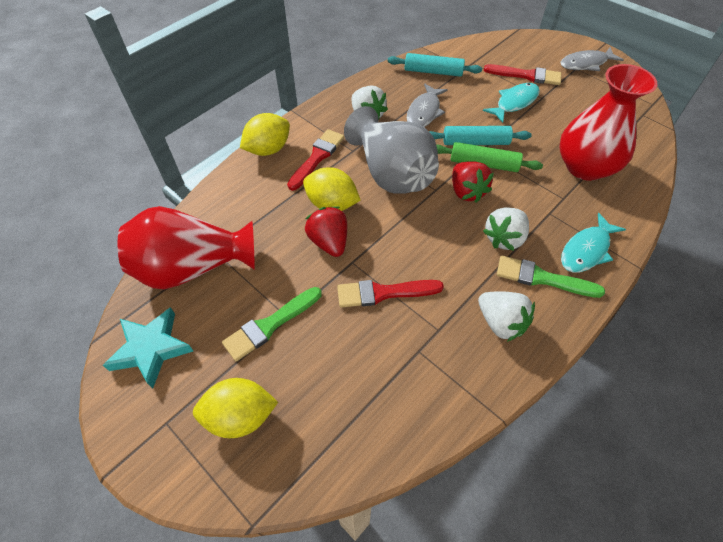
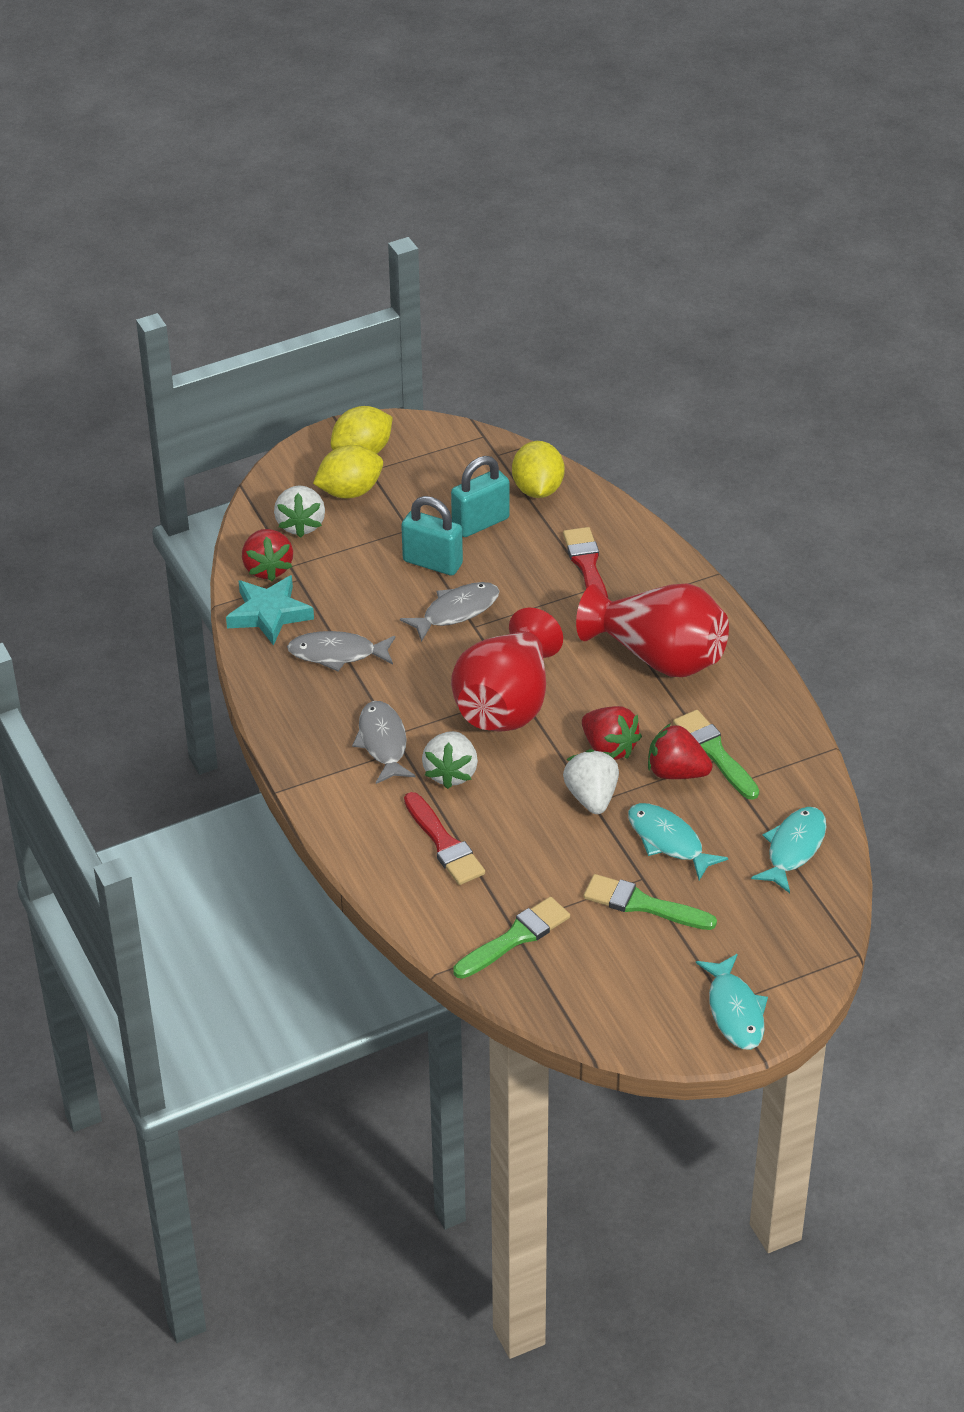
green brush: [222,287,322,361] [497,256,605,298] = 2 -> [453,897,570,979] [583,874,717,930] [673,710,759,800] = 3
green rolling pin: [436,142,543,172] = 1 -> none = 0
grey fish: [407,84,448,127] [560,47,624,71] = 2 -> [287,631,395,671] [352,701,416,784] [400,582,499,642] = 3
grey vase: [344,106,439,194] = 1 -> none = 0
red brush: [287,129,344,191] [337,280,444,308] [484,64,561,85] = 3 -> [404,792,485,885] [563,527,608,598] = 2
red strawberry: [305,206,347,257] [452,161,494,203] = 2 -> [242,529,293,581] [582,706,642,760] [648,723,713,779] = 3
turquoise fish: [483,83,540,123] [561,213,626,272] = 2 -> [628,803,728,881] [696,954,768,1050] [751,807,826,893] = 3
turquoise padlock: none = 0 -> [401,496,463,576] [451,456,510,537] = 2
turquoise rolling pin: [388,53,482,77] [429,126,532,145] = 2 -> none = 0

